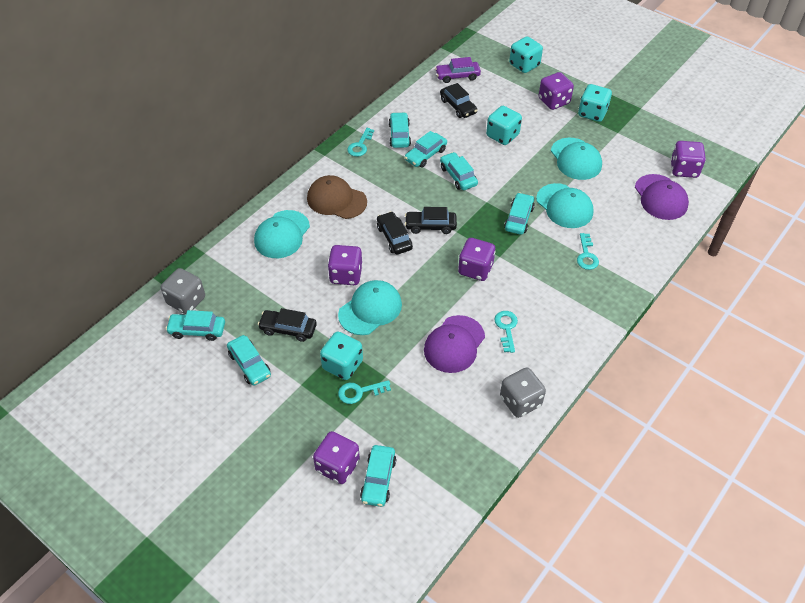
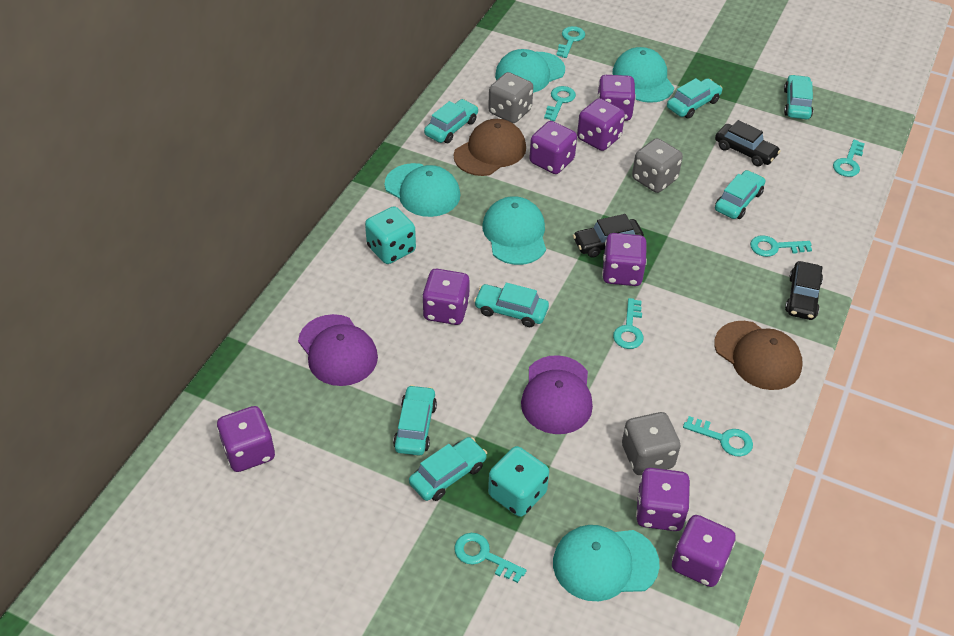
black car: [258,308,317,342] [377,211,413,255] [405,207,457,234] [440,83,478,118] = 4 -> [573,214,644,258] [715,120,781,166] [785,261,823,320] = 3
brown cap: [307,175,367,219] = 1 -> [454,119,526,176] [714,321,802,390] = 2
grey dice: [161,268,205,314] [500,368,546,418] = 2 -> [488,72,533,123] [622,412,680,475] [632,138,683,193] = 3
purple car: [435,57,481,83] = 1 -> none = 0
purple dice: [313,431,360,484] [328,245,363,285] [458,238,496,281] [539,72,574,110] [671,141,706,178] = 5 -> [217,406,275,472] [422,269,470,325] [529,121,577,174] [577,98,625,151] [597,75,636,121] [602,233,647,286] [636,468,690,531] [672,515,736,587] = 8
turquoise cap: [254,210,310,258] [338,280,402,335] [536,183,594,228] [551,138,602,180] = 4 -> [385,163,460,217] [483,196,546,265] [495,49,565,93] [553,525,660,601] [613,47,674,103] = 5
turquoise dice: [320,332,363,380] [486,106,522,145] [509,36,543,73] [578,84,612,122] = 4 -> [365,206,416,264] [488,446,549,517] = 2
turquoise key: [338,380,391,404] [347,128,374,157] [494,311,518,353] [577,233,599,270] = 4 -> [454,533,526,583] [544,86,576,121] [556,26,585,58] [613,298,644,349] [683,416,753,457] [750,235,812,257] [833,140,865,177] = 7

